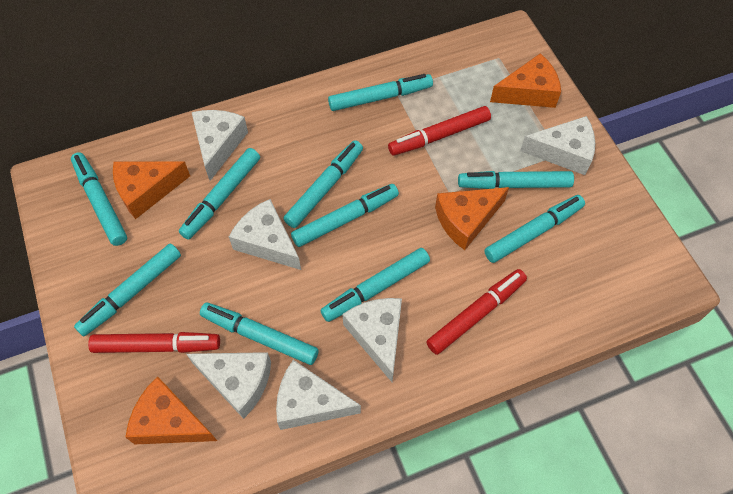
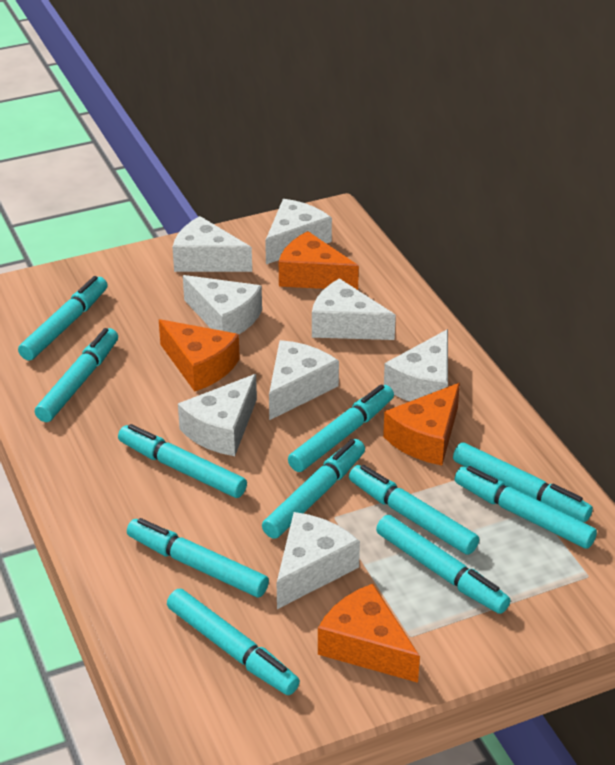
red marker: [88,332,220,353] [388,106,491,156] [426,269,527,355] = 3 -> none = 0
turquoise marker: [71,152,127,246] [74,243,181,336] [179,148,260,240] [200,302,319,365] [283,140,363,228] [291,184,399,247] [321,248,430,322] [328,74,433,111] [458,171,574,189] [484,195,585,263] = 10 -> [18,276,107,361] [35,328,118,422] [118,424,247,498] [127,518,269,597] [167,589,300,695] [262,439,365,539] [288,384,394,472] [349,465,479,555] [376,515,510,614] [453,443,593,522] [455,466,597,549] = 11
white cheese: [187,352,271,419] [192,110,248,181] [229,199,301,270] [276,360,361,430] [342,298,402,382] [520,116,595,175] = 6 -> [172,216,252,272] [178,374,257,456] [183,275,262,334] [265,199,332,264] [269,340,339,420] [277,512,360,609] [312,278,396,340] [384,329,448,401] = 8

